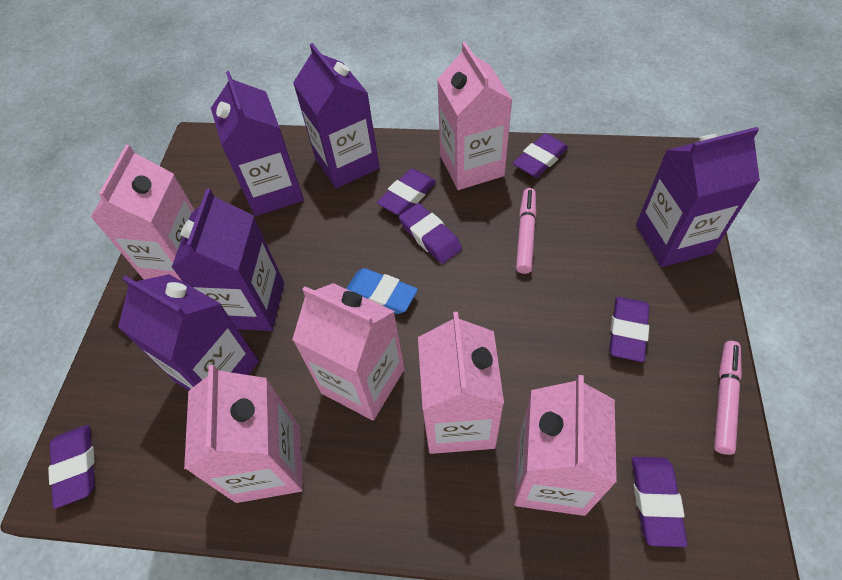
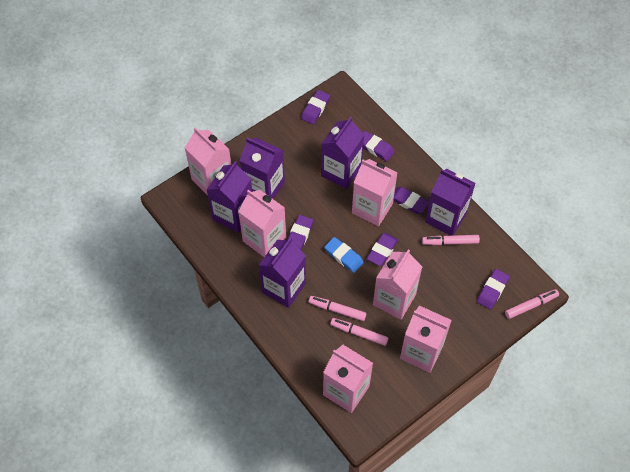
pink marker: [516,188,537,274] [714,341,742,455] = 2 -> [309,296,366,321] [330,318,389,346] [422,235,480,245] [505,289,559,319] = 4

